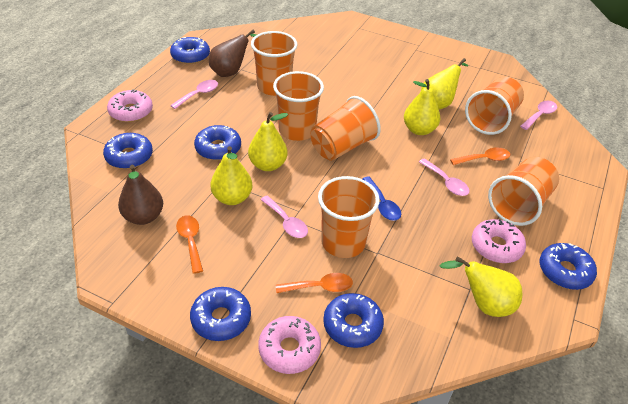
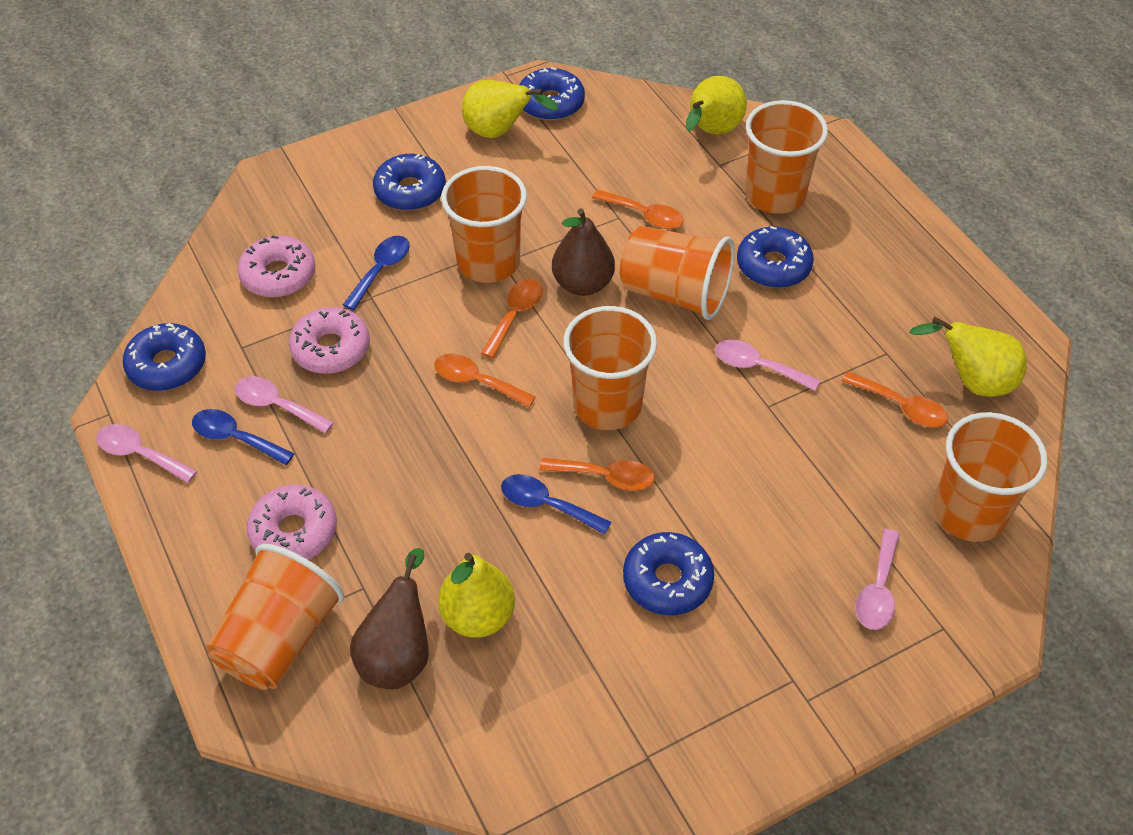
blue donut: [103,133,153,169] [170,37,210,64] [190,287,251,341] [194,125,241,160] [323,293,384,348] [539,243,597,290] = 6 -> [123,323,206,391] [373,154,446,211] [519,67,585,121] [623,532,714,615] [737,226,814,288] = 5
blue spoon: [362,176,401,221] = 1 -> [192,409,295,465] [343,236,410,310] [501,474,611,535] = 3
orange spoon: [176,215,203,274] [276,273,353,293] [450,147,511,165] = 3 -> [434,353,536,407] [481,279,543,358] [539,458,655,491] [592,189,684,229] [842,371,948,428] = 5
yellow pear: [210,146,253,205] [248,112,288,171] [404,79,440,135] [421,58,469,109] [439,256,523,317] = 5 -> [438,553,515,638] [462,80,558,138] [686,76,747,134] [909,317,1027,397] = 4

